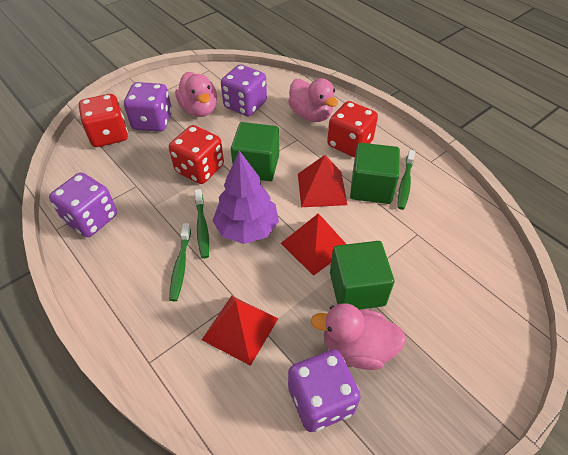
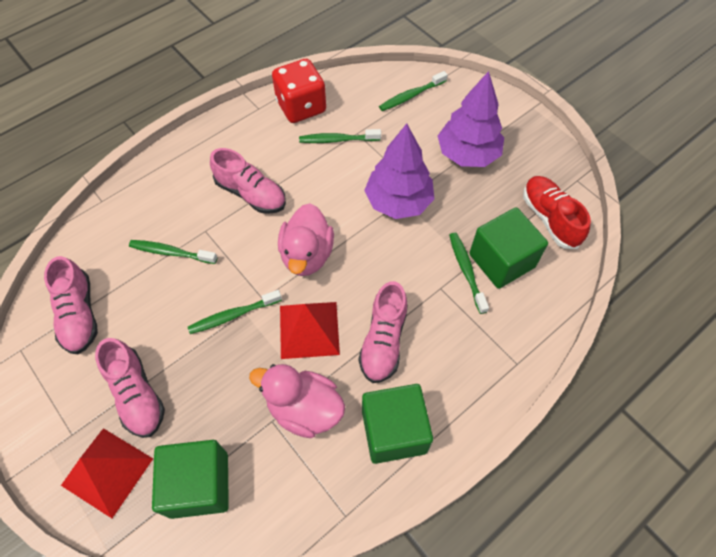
green toothbrush: [169,223,191,301] [195,189,209,259] [397,150,415,210] = 3 -> [129,240,217,264] [188,290,282,334] [299,129,381,143] [379,71,448,111] [449,233,489,314] = 5
pink duck: [175,72,217,117] [288,78,338,122] [311,303,406,370] = 3 -> [249,364,345,438] [278,203,334,276] = 2
pink shoe: none = 0 -> [44,256,98,354] [95,338,165,438] [210,148,286,214] [359,281,408,383] = 4
purple dice: [49,173,117,237] [124,82,172,132] [221,65,267,116] [288,349,361,432] = 4 -> none = 0
purple tree: [212,151,279,244] = 1 -> [364,124,434,219] [438,71,504,167] = 2
red dice: [79,94,128,147] [169,125,224,184] [327,101,378,157] = 3 -> [272,59,326,123] = 1
red pyramid: [202,296,279,366] [281,213,346,276] [298,155,347,207] = 3 -> [61,428,153,518] [280,302,340,359] = 2
red shoe: none = 0 -> [523,176,591,249] = 1

